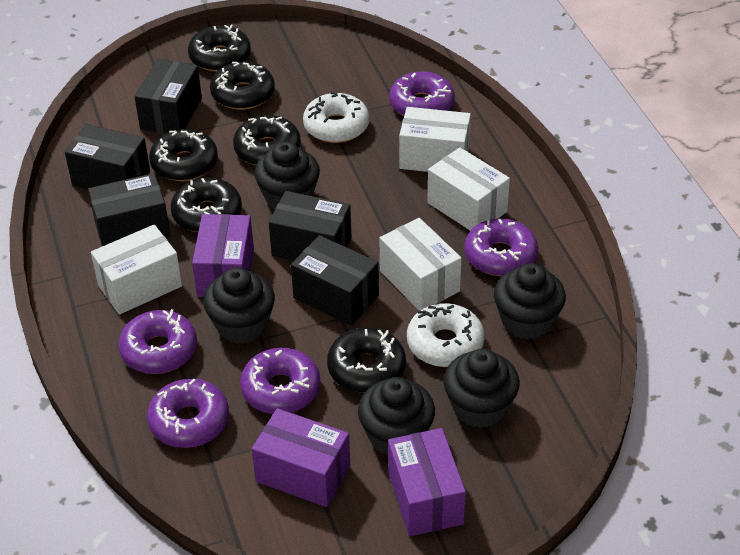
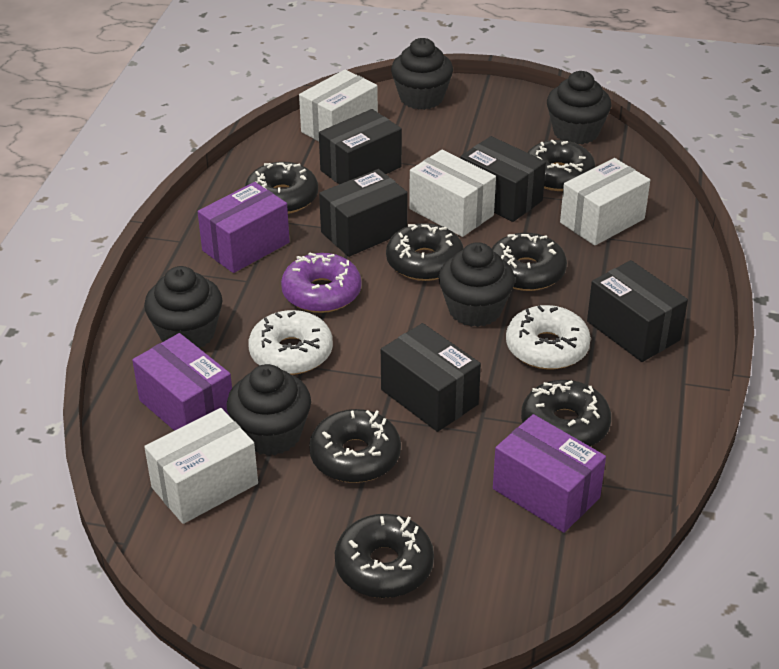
black donut: [149,129,218,181] [171,178,242,232] [188,25,251,72] [210,62,275,110] [233,115,301,165] [327,327,406,393] = 6 -> [245,162,318,214] [309,409,401,483] [335,514,434,598] [386,223,464,281] [492,233,567,291] [521,380,611,446] [527,140,596,191] = 7
purple donut: [118,309,197,374] [147,379,229,448] [240,348,320,414] [389,72,455,116] [464,218,538,276] = 5 -> [281,252,361,313] = 1

